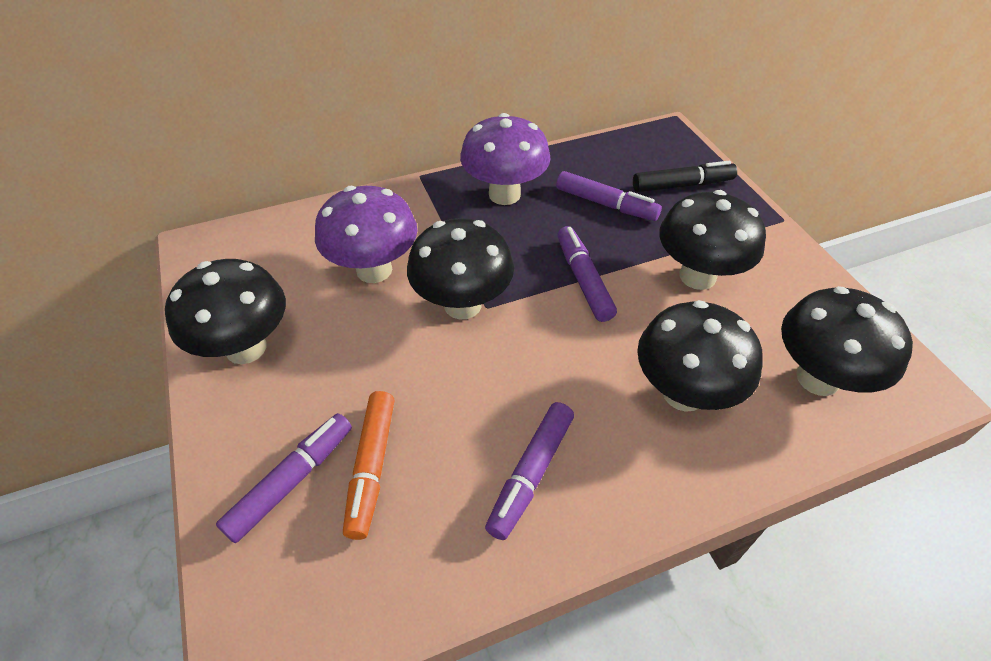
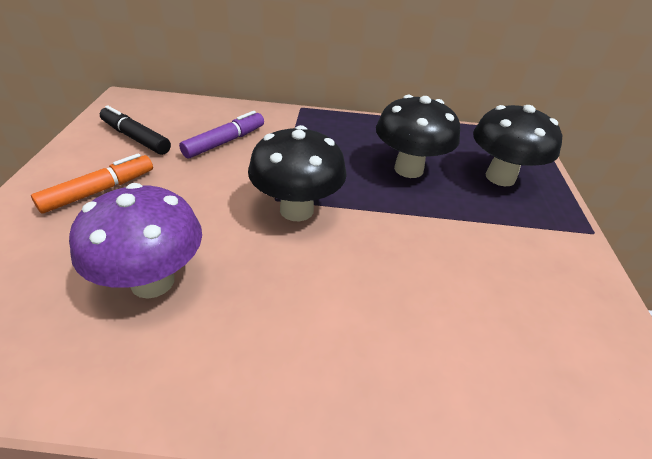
black mushroom: [165,259,286,364] [407,218,514,319] [637,300,763,412] [659,190,766,290] [781,286,913,396] = 5 -> [248,125,347,221] [376,95,460,178] [473,105,562,186] = 3
purple marker: [216,413,352,543] [485,402,574,540] [556,171,662,221] [557,226,617,322] = 4 -> [179,111,264,159] = 1
purple mushroom: [315,186,417,283] [460,113,551,205] = 2 -> [69,183,202,299] = 1

